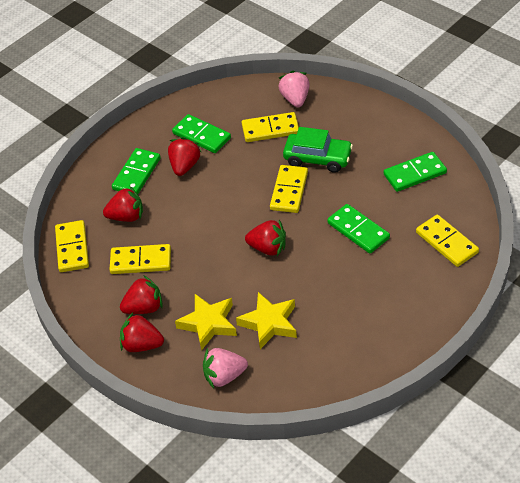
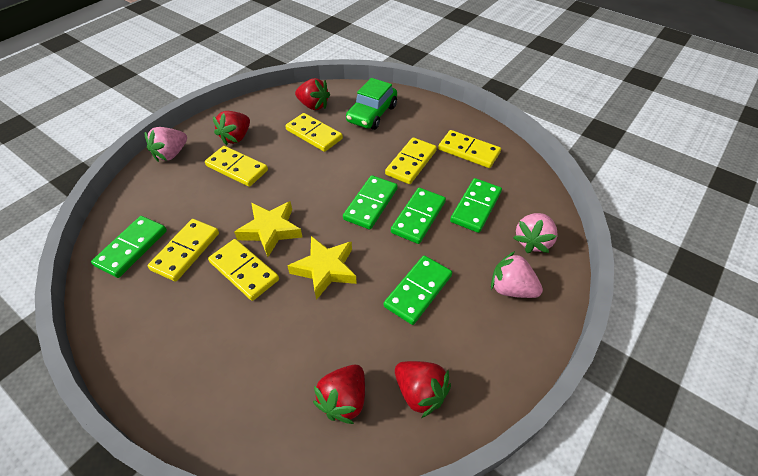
green domino: [112,148,161,194] [172,114,231,153] [327,204,390,254] [384,152,447,192] = 4 -> [91,216,167,278] [343,175,398,229] [384,255,452,325] [391,188,446,244] [450,178,502,233] = 5
pink strawberry: [203,348,248,388] [278,71,310,107] = 2 -> [145,127,187,162] [491,251,543,298] [513,213,558,253] = 3
red strawberry: [103,186,143,222] [120,275,163,314] [120,313,164,352] [168,137,201,176] [245,220,286,256] = 5 -> [213,111,250,145] [295,78,330,110] [313,365,365,424] [395,361,451,418] = 4
yellow domino: [55,220,89,272] [109,244,171,274] [242,112,299,142] [270,165,308,213] [416,214,479,267] = 5 -> [148,219,219,282] [205,146,268,187] [208,239,279,301] [285,113,343,152] [385,137,437,184] [438,130,501,168] = 6

